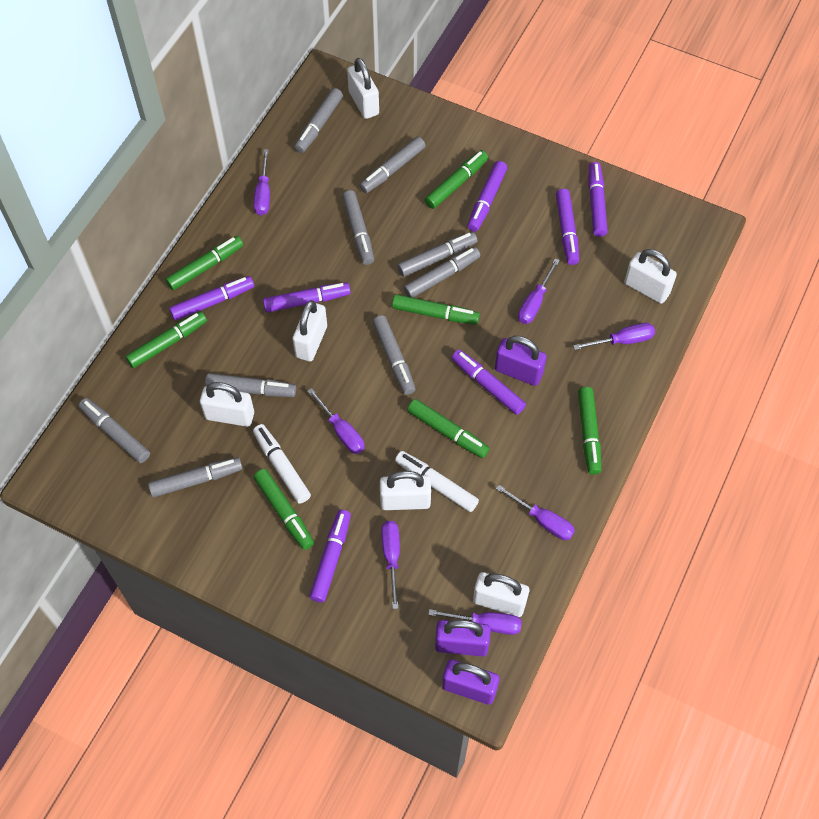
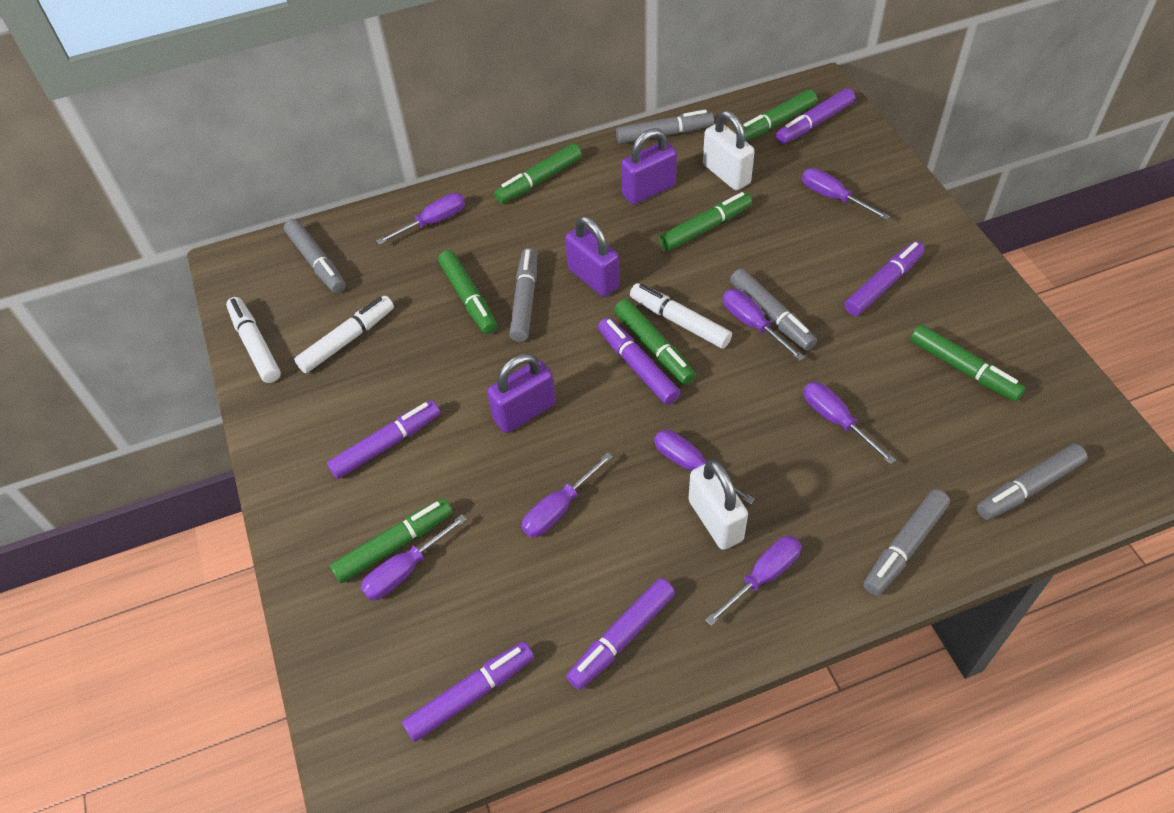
grey marker: [78,398,150,463] [148,457,242,497] [205,373,296,397] [294,88,343,153] [342,190,374,265] [359,137,425,193] [372,315,416,395] [397,232,477,277] [403,247,480,297] = 9 -> [284,219,346,293] [509,248,537,342] [616,110,714,144] [730,268,817,351] [863,489,950,596] [977,444,1088,520] = 6
purple marker: [169,276,254,321] [263,282,351,313] [309,510,351,603] [452,349,526,415] [467,161,507,232] [556,189,579,265] [588,162,608,237] = 7 -> [327,400,440,479] [402,642,534,742] [566,578,675,690] [598,318,680,405] [776,88,855,144] [844,241,925,316] = 6
purple screwdriver: [253,149,270,215] [307,388,365,454] [381,521,400,609] [428,609,522,635] [496,485,575,540] [518,258,560,324] [573,323,655,350] = 7 -> [361,514,467,600] [376,193,465,245] [521,452,613,538] [654,430,755,505] [705,536,801,626] [723,289,805,361] [802,168,890,220] [803,382,896,464] = 8
white marker: [253,424,311,504] [395,451,479,512] = 2 -> [226,297,281,383] [294,296,394,373] [630,283,732,349] = 3
white padlock: [200,382,254,427] [292,300,327,362] [347,58,379,119] [380,471,431,510] [473,572,529,617] [624,249,677,304] = 6 -> [688,460,748,550] [703,111,755,190] = 2

